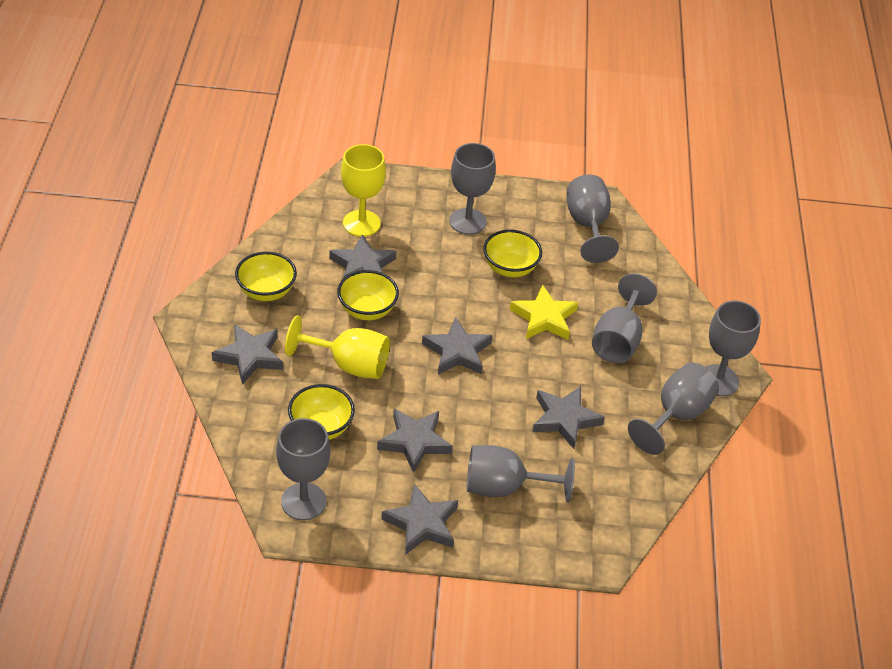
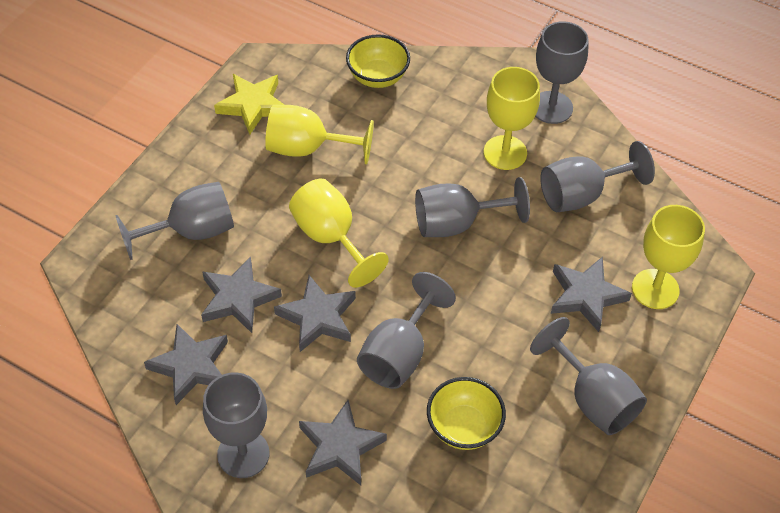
grey star: [212,324,283,385] [329,234,396,279] [377,409,453,473] [381,483,458,555] [422,317,492,374] [532,386,605,449] = 6 -> [144,324,228,405] [201,257,282,333] [274,275,356,352] [299,400,387,485] [551,257,632,332] = 5
yellow bowl: [235,252,297,301] [288,384,355,440] [337,270,399,320] [483,230,542,277] = 4 -> [346,34,410,88] [427,377,506,450] = 2
yellow goblet: [285,315,390,379] [341,144,386,237] = 2 -> [265,105,374,164] [289,179,389,288] [484,67,540,170] [632,205,705,309] = 4

